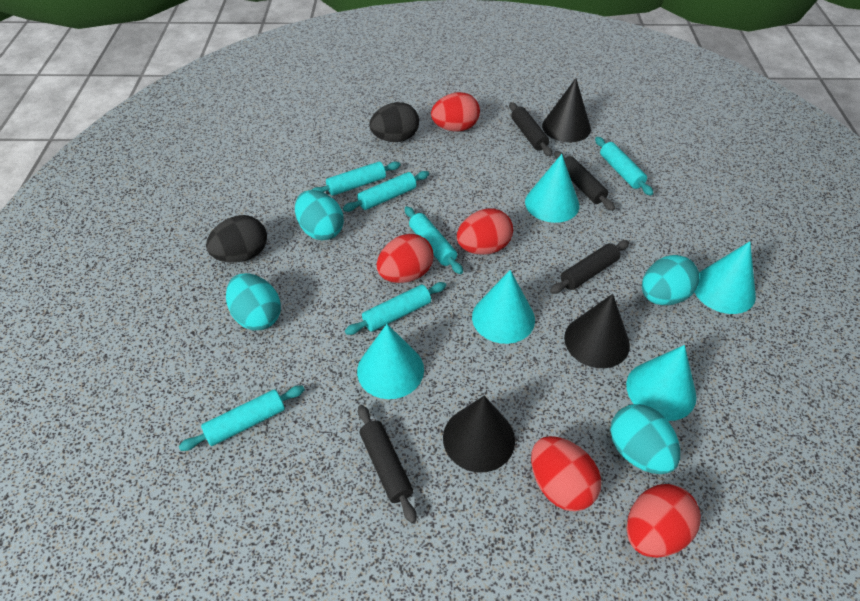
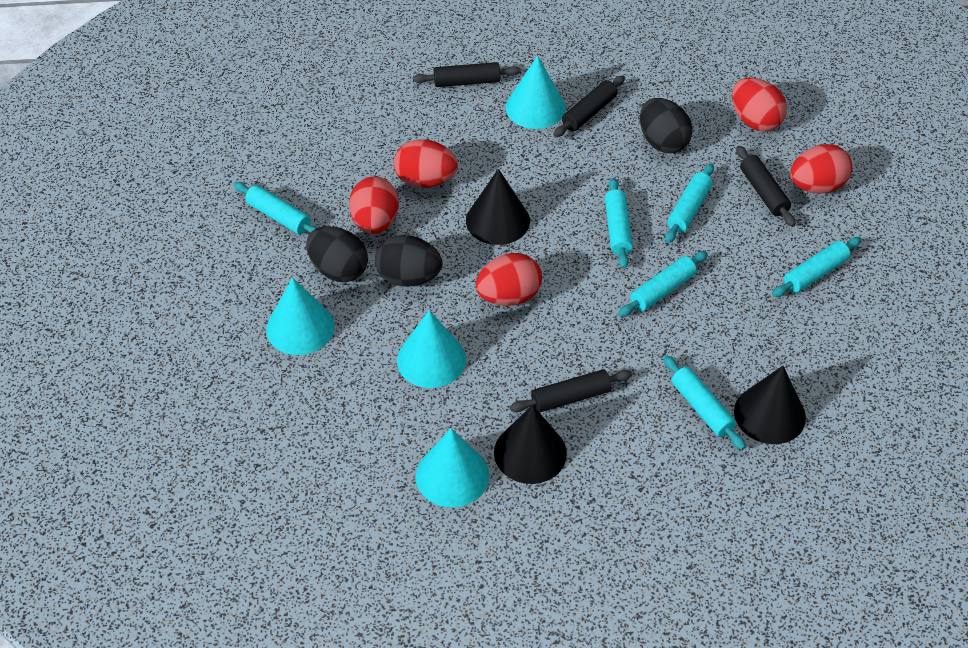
black egg: [206,215,267,262] [369,102,419,142] = 2 -> [306,226,368,282] [375,235,443,287] [640,98,693,153] = 3
turquoise cone: [357,324,424,399] [472,270,535,344] [525,154,580,223] [626,345,697,421] [695,241,756,314] = 5 -> [266,277,335,355] [397,310,466,388] [416,428,489,508] [505,55,566,129] = 4
turquoise egg: [226,273,281,330] [295,190,344,241] [610,404,680,474] [642,255,700,305] = 4 -> none = 0

